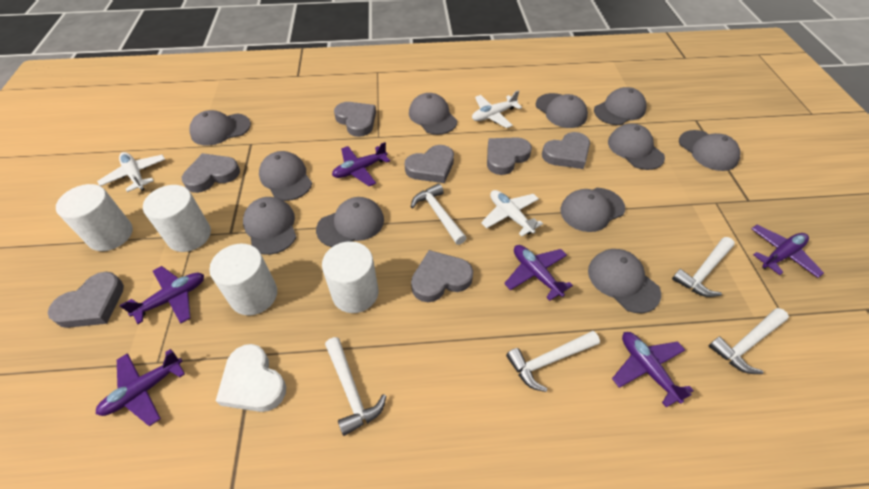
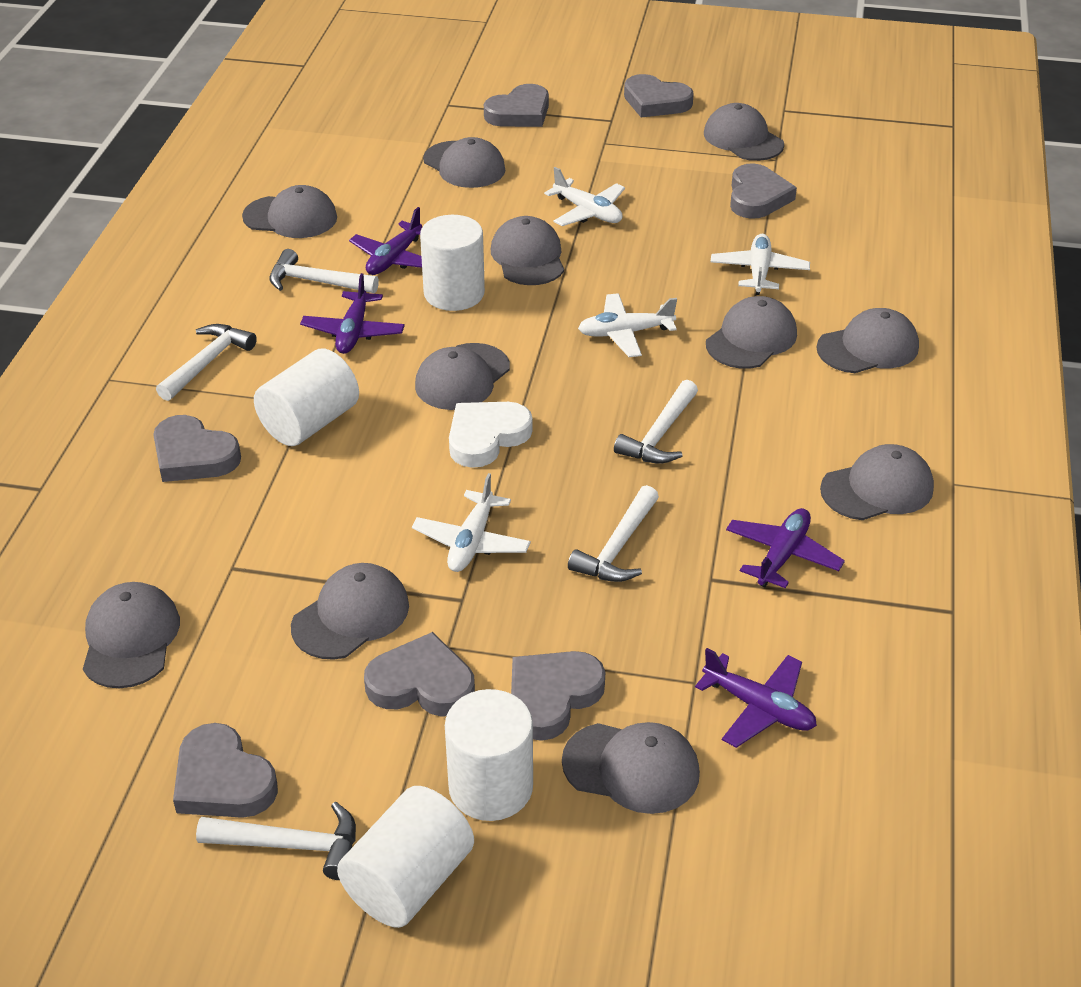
purple plane: [96,349,185,426] [119,266,204,324] [332,142,390,186] [504,245,573,301] [612,332,694,407] [751,225,824,278] = 6 -> [300,273,405,354] [349,207,422,275] [695,648,817,748] [726,508,845,588] = 4
white plane: [97,152,165,192] [472,90,522,128] [481,190,543,237] = 3 -> [412,473,531,572] [544,167,625,226] [578,293,677,357] [711,234,810,295] = 4

